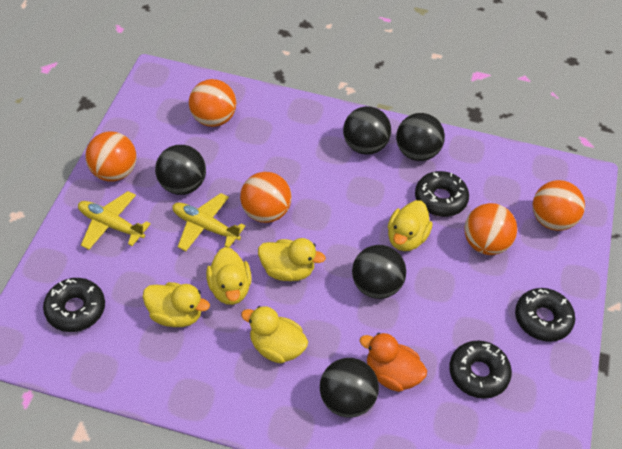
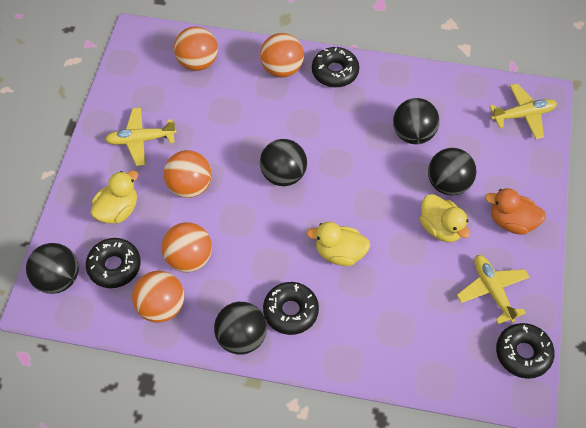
yellow duck: [143,282,210,327] [206,247,252,305] [241,306,308,364] [258,238,326,281] [388,200,433,251] = 5 -> [90,171,138,223] [306,222,370,266] [420,194,470,242] = 3
yellow plane: [78,191,151,250] [172,193,246,251] = 2 -> [105,108,177,166] [457,255,530,324] [489,83,557,139] = 3

